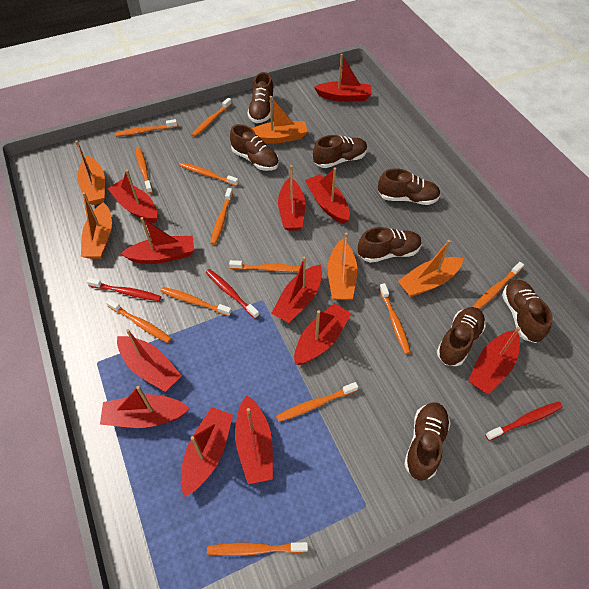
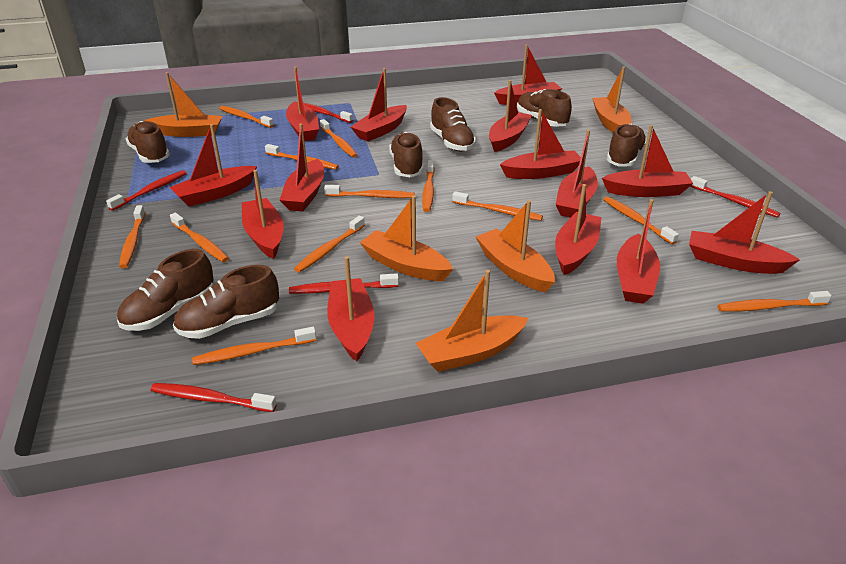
brown shoe: [230,124,279,171] [248,72,274,123] [313,135,367,168] [358,227,422,263] [378,169,441,205] [404,402,451,481] [437,307,486,366] [502,279,553,343] = 8 -> [117,249,214,331] [126,121,170,163] [173,265,279,339] [389,132,423,177] [430,97,476,152] [517,89,572,127] [607,124,647,166] = 7
red boat: [100,386,190,428] [108,170,157,223] [117,329,182,392] [121,217,194,264] [181,407,233,497] [235,395,273,484] [271,257,322,323] [278,165,305,231] [294,303,351,365] [305,167,350,224] [314,54,372,102] [468,327,521,395] = 12 -> [170,124,257,206] [242,170,284,259] [280,124,324,212] [286,67,319,141] [327,256,374,362] [351,68,407,142] [489,80,532,152] [494,45,562,105] [500,109,581,179] [555,130,598,218] [555,184,602,275] [602,125,693,197] [617,199,660,304] [689,191,800,274] = 14
red toothbrush: [87,278,161,301] [205,269,259,319] [485,402,563,441] = 3 -> [106,170,187,211] [151,383,277,412] [289,273,399,294] [303,103,353,123] [690,176,781,218] = 5

